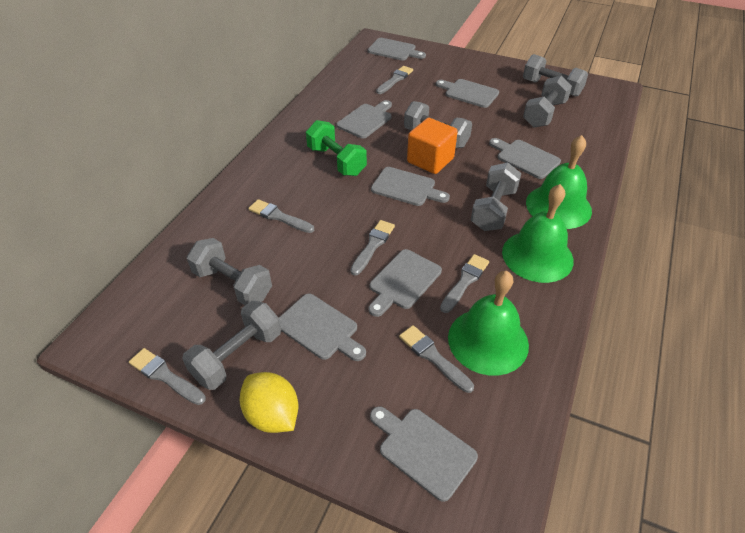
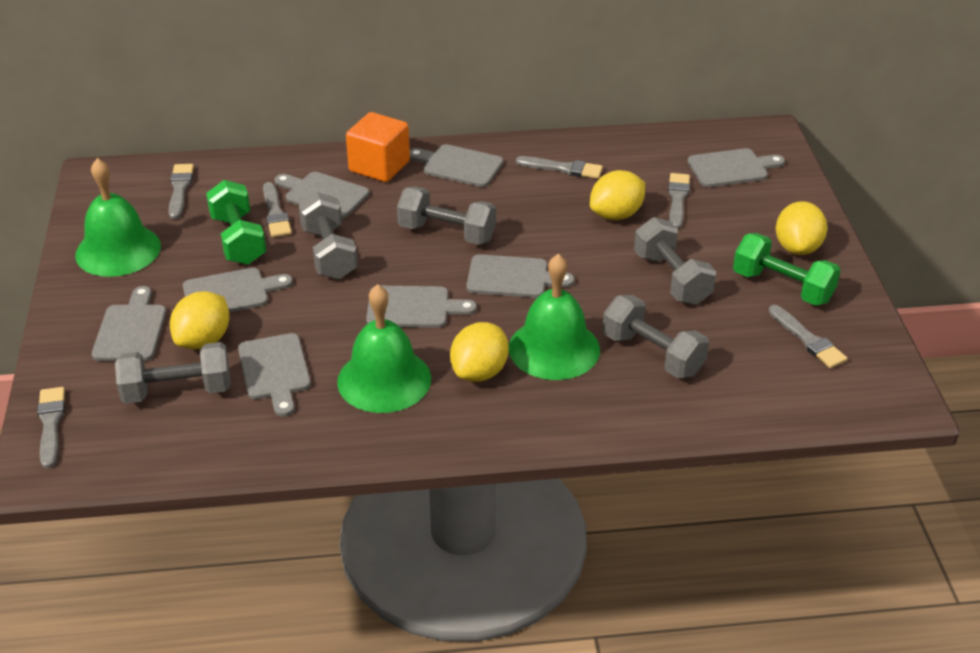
green dumbbell: [306,120,367,176] = 1 -> [206,180,266,265] [733,233,841,306] = 2
grey dumbbell: [182,301,281,390] [187,238,272,305] [404,101,472,148] [471,163,521,231] [523,54,588,96] [523,76,572,128] = 6 -> [115,342,230,404] [299,192,358,279] [397,186,496,245] [602,295,709,378] [634,217,716,305] = 5
yellow lemon: [239,372,298,433] = 1 -> [170,291,229,349] [450,322,509,382] [590,170,645,220] [776,201,828,255] = 4

